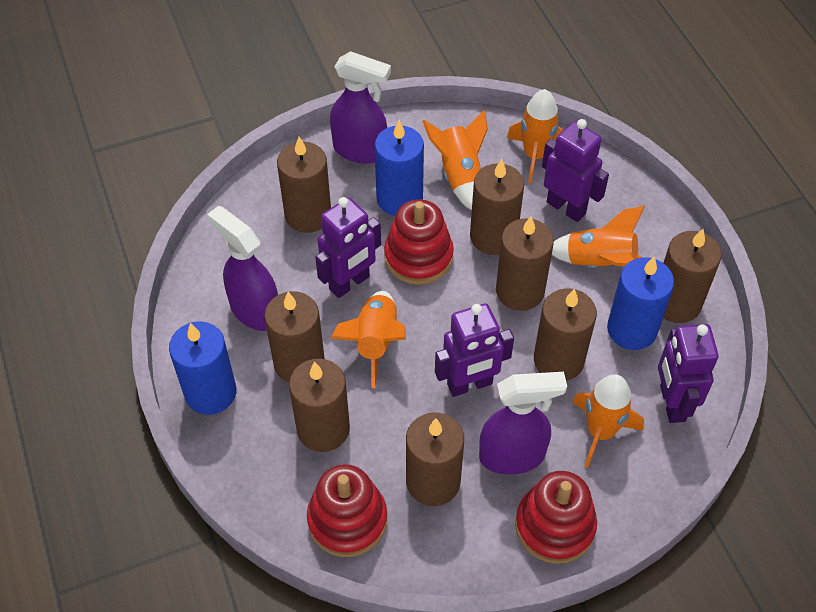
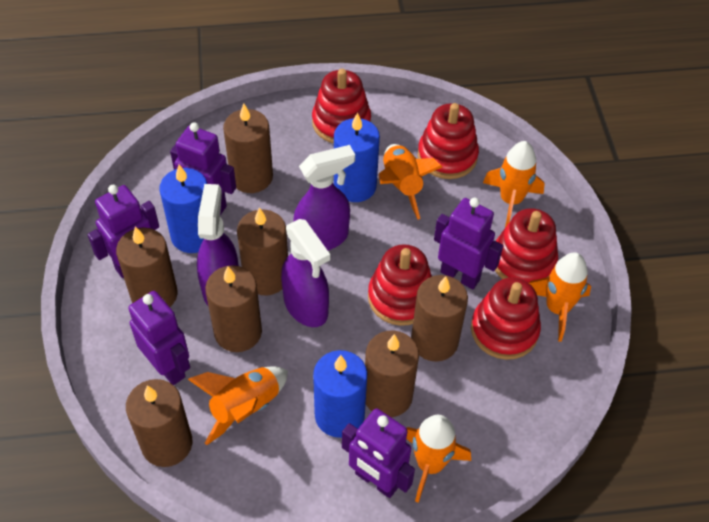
brown candle: [264,291,325,383] [277,137,331,233] [289,358,350,452] [406,413,464,506] [470,159,524,255] [496,216,554,311] [534,288,597,381] [663,229,721,323] = 8 -> [116,226,178,307] [126,379,192,467] [205,265,262,352] [223,103,273,193] [237,208,288,295] [365,331,419,417] [411,275,468,362] = 7
purple robot: [315,197,381,298] [435,304,514,397] [542,119,609,222] [658,324,719,423] = 4 -> [88,185,159,278] [128,291,190,385] [170,122,236,215] [342,408,415,498] [434,198,503,289] = 5
red stacking toy: [307,464,387,557] [384,199,454,285] [515,471,597,564] = 3 -> [312,69,371,143] [368,244,432,326] [418,103,479,179] [471,278,541,360] [495,208,558,283] = 5

